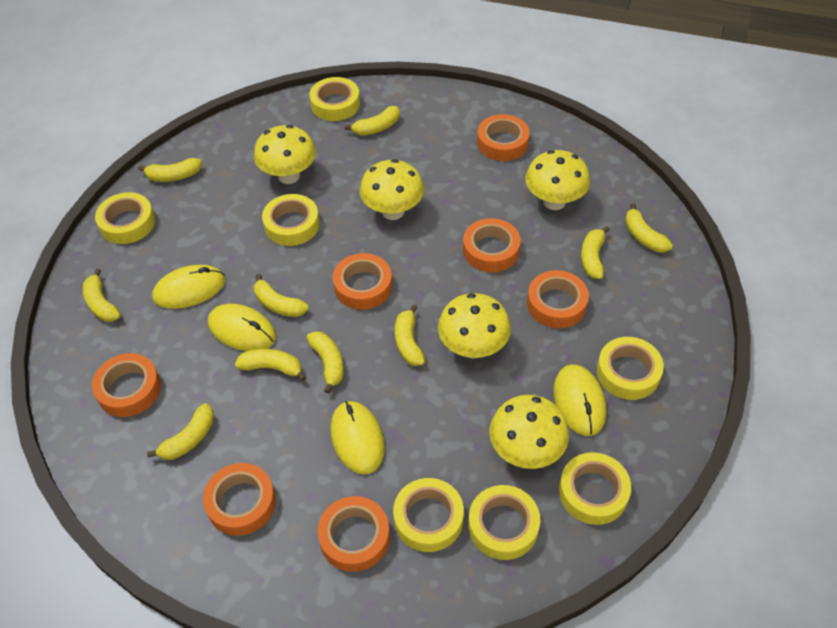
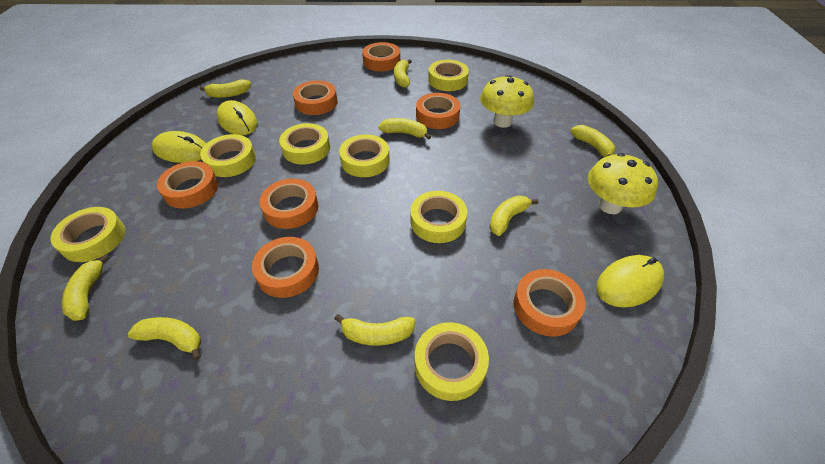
yellow banana: [83,269,121,322] [138,158,202,182] [147,403,214,460] [235,349,306,381] [254,274,309,317] [306,331,344,394] [345,106,400,136] [395,304,425,366] [581,226,610,279] [625,203,673,252] = 10 -> [62,254,110,321] [128,317,201,360] [200,80,251,98] [335,314,416,346] [379,118,431,140] [394,59,412,88] [489,196,538,236] [570,125,616,157] = 8
yellow mouse: [152,265,225,309] [208,304,276,351] [331,401,385,474] [554,365,606,436] = 4 -> [152,131,206,163] [217,100,257,135] [596,255,664,308] = 3
yellow mushroom: [254,125,316,184] [360,159,424,220] [438,293,511,359] [489,395,569,469] [525,150,590,210] = 5 -> [480,75,534,128] [588,153,658,214] = 2

